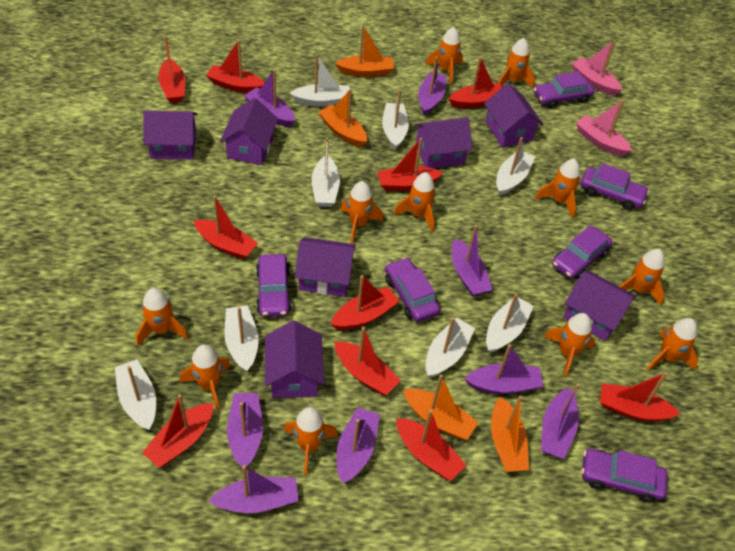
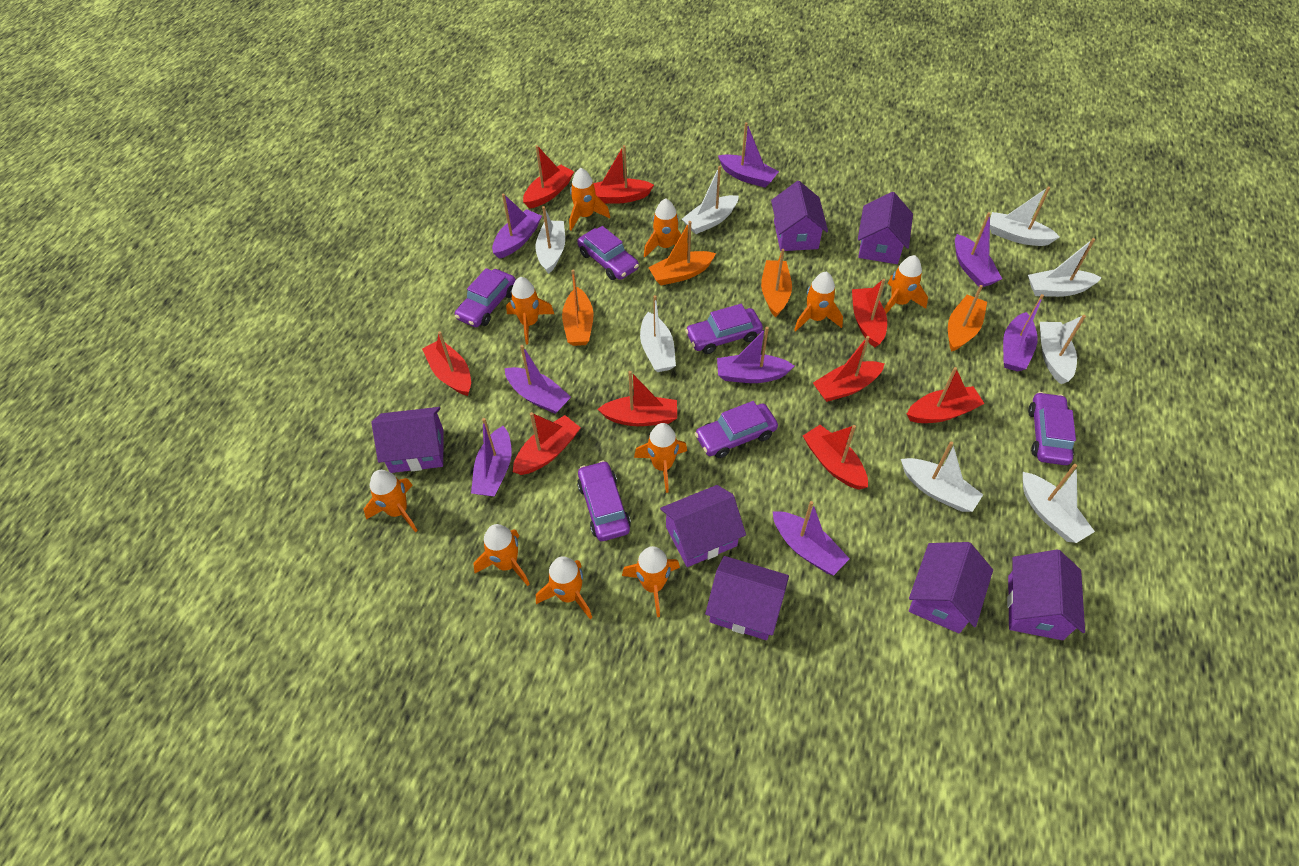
orange rocket: [136,288,189,346] [180,345,231,411] [284,407,338,475] [340,181,383,243] [394,172,436,232] [426,27,463,85] [498,38,535,88] [535,159,580,218] [544,313,595,377] [619,249,665,306] [647,318,699,371] = 11 -> [364,470,418,532] [473,524,530,586] [506,277,554,345] [536,556,592,619] [569,168,610,231] [622,546,680,617] [634,423,687,493] [644,199,688,257] [794,272,843,331] [884,255,928,314] = 10
pink boat: [571,40,622,96] [576,100,632,156] = 2 -> none = 0
red boat: [142,394,213,468] [158,36,185,103] [194,196,258,259] [206,40,265,93] [331,275,400,330] [335,327,401,395] [377,138,443,191] [396,410,466,481] [448,57,502,108] [600,372,680,421] = 10 -> [422,331,471,396] [513,412,581,475] [523,145,574,209] [593,145,654,204] [598,371,677,426] [803,425,868,490] [813,336,885,402] [852,279,887,347] [907,367,985,423] = 9

